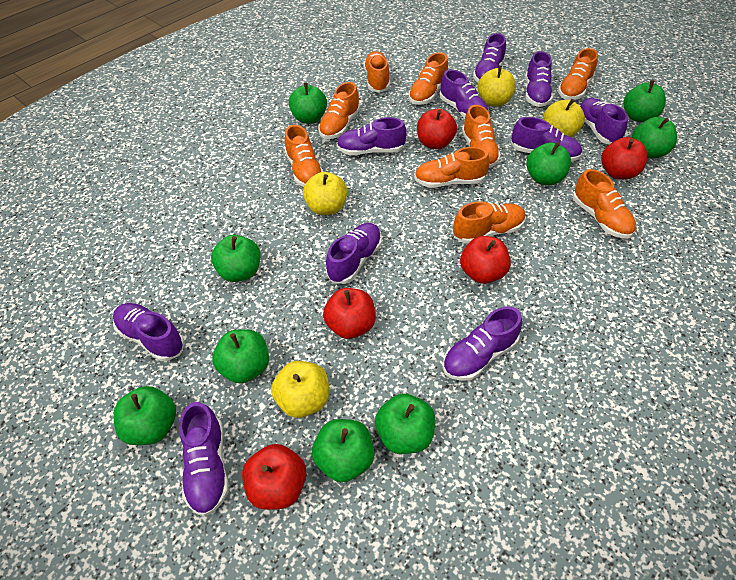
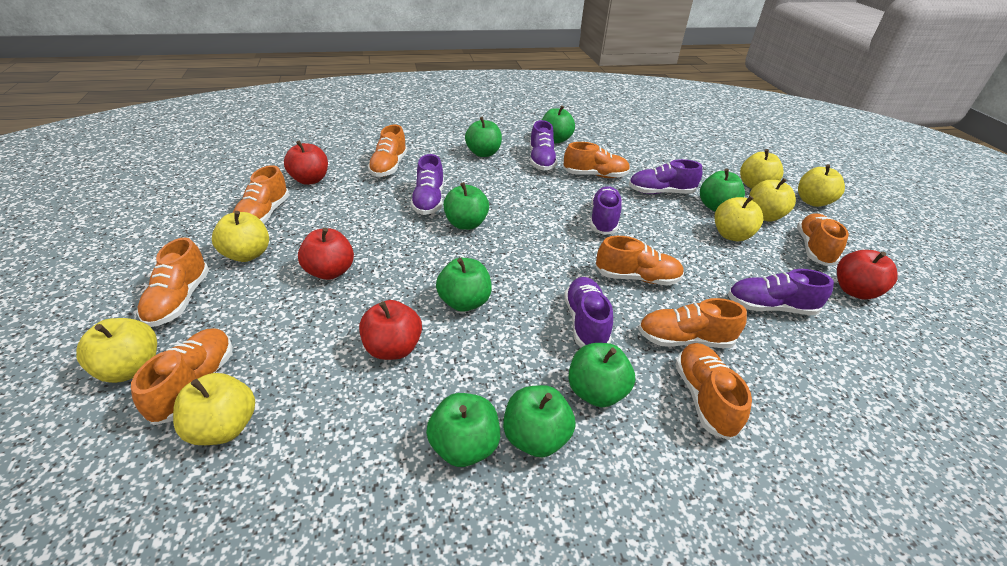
green apple: [114,386,176,445] [211,235,260,282] [212,329,269,384] [289,83,327,124] [312,419,374,482] [375,394,435,454] [526,142,571,185] [623,80,666,122] [632,117,677,158] = 9 -> [426,393,500,467] [436,258,492,312] [443,182,489,230] [465,117,502,157] [503,385,576,457] [542,105,575,144] [568,343,635,407] [700,168,745,211] = 8
purple shoe: [113,303,185,361] [179,402,229,517] [326,223,382,284] [337,117,407,155] [440,70,489,118] [443,306,522,381] [473,33,506,83] [511,117,582,162] [525,51,553,107] [580,98,628,144] = 10 -> [410,154,444,215] [530,120,558,171] [564,277,613,347] [590,186,622,235] [629,159,702,194] [728,269,834,315] = 6
red apple: [242,444,307,510] [323,288,376,339] [417,109,457,149] [460,236,511,284] [601,137,647,179] = 5 -> [284,140,328,185] [298,228,354,280] [359,300,422,360] [837,250,898,299] = 4
yellow apple: [271,361,329,418] [303,172,347,215] [478,66,516,107] [543,99,585,137] = 4 -> [76,318,157,383] [173,373,255,445] [212,211,269,262] [714,196,763,241] [740,149,784,189] [749,178,796,222] [798,164,845,207] = 7

